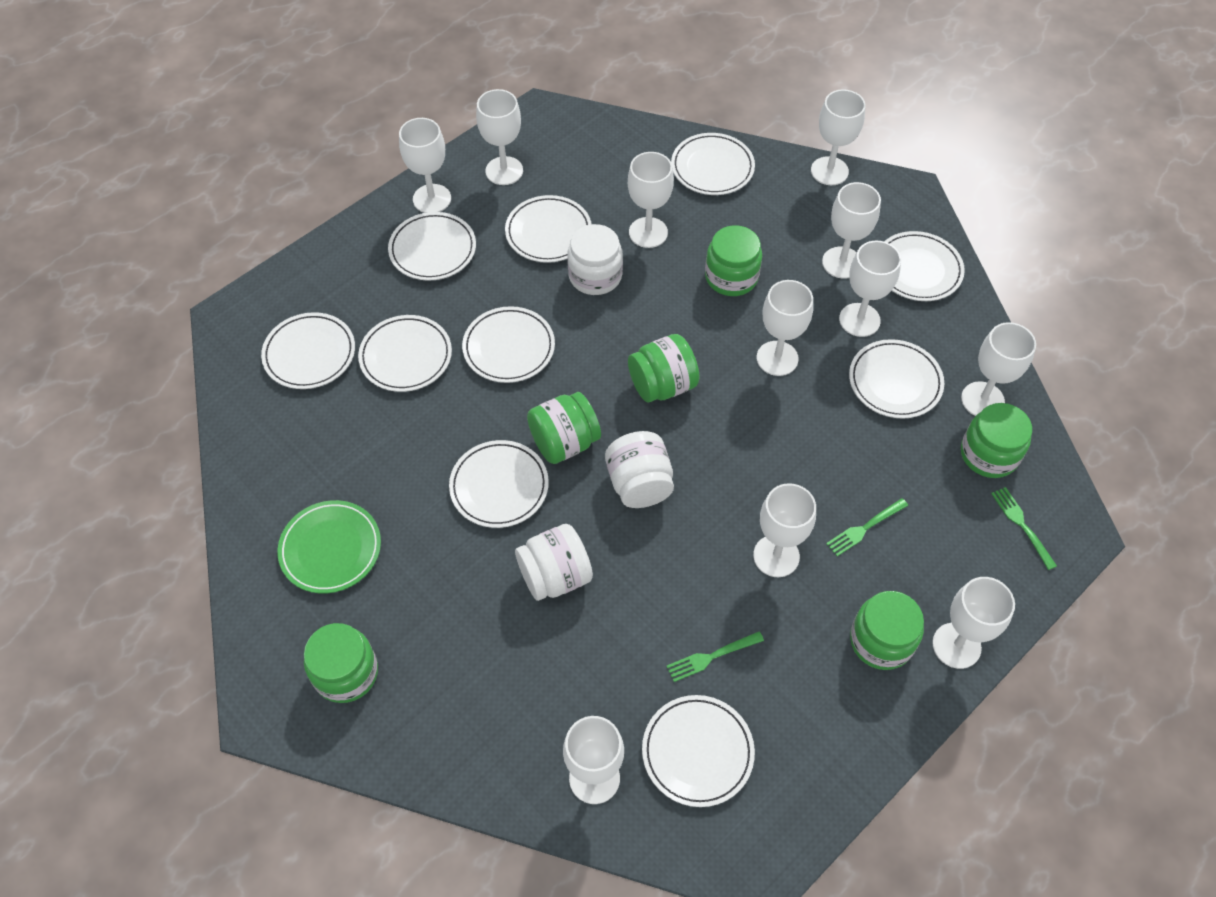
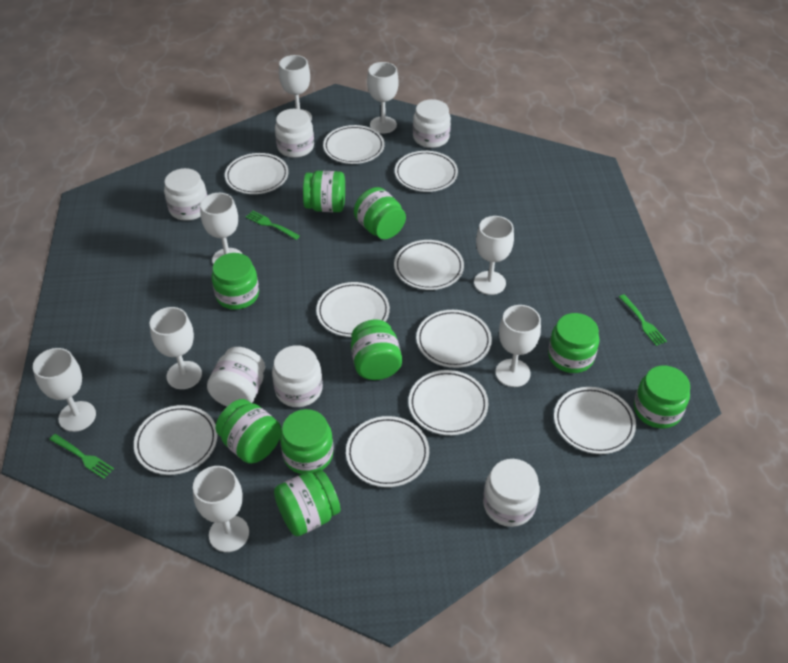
green jar: [304,623,378,703] [527,392,601,464] [628,334,699,403] [705,225,762,296] [850,591,924,670] [961,403,1032,478] = 6 -> [212,253,259,310] [215,399,282,464] [274,470,341,536] [280,409,333,474] [303,171,345,212] [351,320,402,380] [354,187,406,239] [548,313,599,373] [634,366,690,429] = 9
green plate: [277,500,381,593] = 1 -> none = 0
white goblet: [399,118,451,213] [476,89,523,185] [563,716,624,804] [628,152,674,248] [753,483,816,577] [757,280,813,376] [811,89,865,185] [822,182,881,279] [839,241,901,337] [932,577,1015,669] [961,322,1036,416] = 11 -> [33,348,96,432] [150,307,202,389] [193,466,249,552] [200,193,242,264] [279,55,312,121] [367,62,399,133] [474,216,514,295] [495,305,541,387] = 8
white jar: [515,524,593,601] [567,224,623,295] [605,431,674,508] = 3 -> [164,168,207,221] [207,347,265,407] [272,345,323,407] [275,109,314,158] [413,99,451,148] [483,459,540,527] = 6

